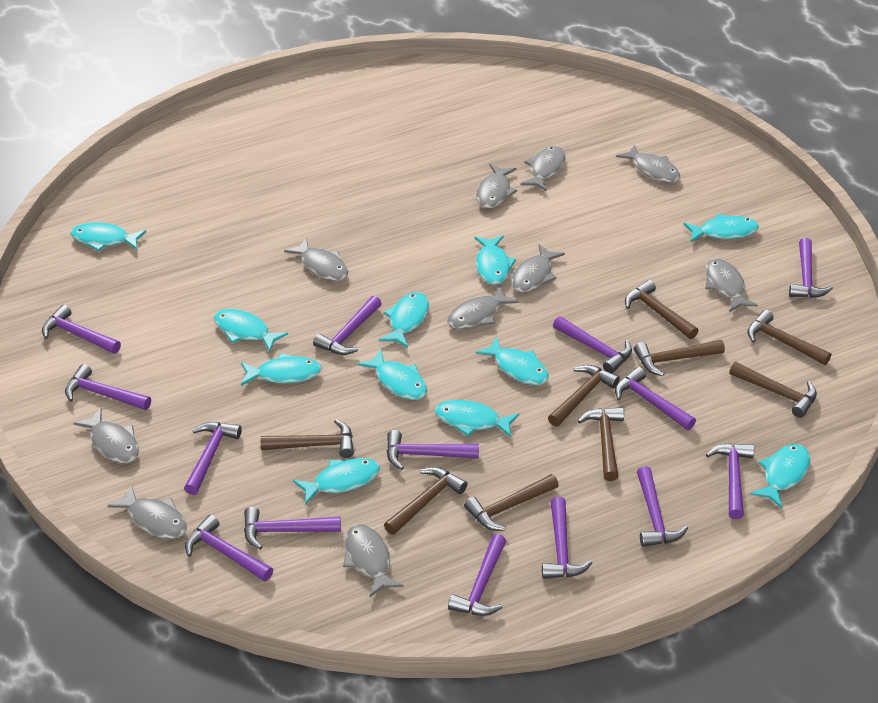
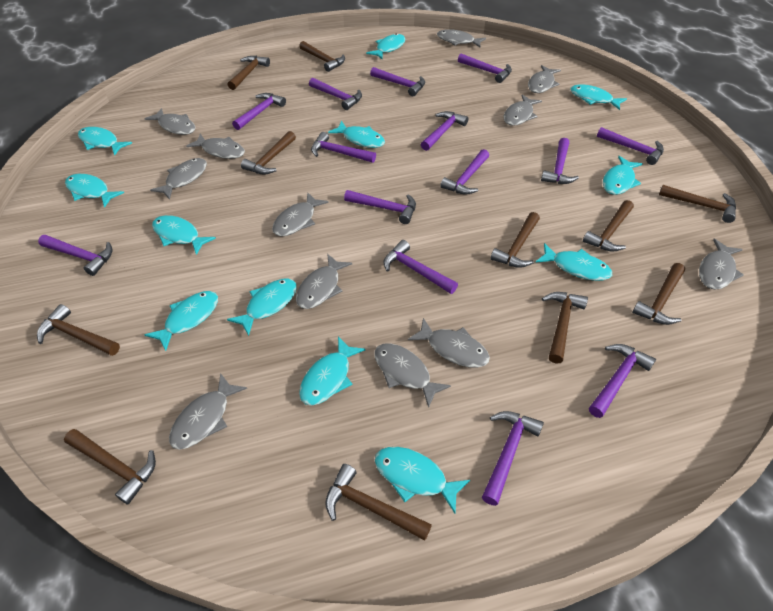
brown hammer: [260,419,354,458] [384,467,467,535] [464,474,559,531] [548,365,620,427] [578,407,624,481] [625,280,699,339] [634,340,725,376] [729,362,817,418] [747,310,831,365] = 9 -> [37,304,120,356] [64,429,156,505] [228,56,270,90] [241,131,296,175] [299,41,345,72] [325,464,432,541] [490,212,540,268] [542,292,588,364] [583,200,634,252] [632,263,685,325] [659,185,736,223] = 11
grey fish: [73,408,139,463] [108,485,187,539] [284,238,348,281] [343,524,404,597] [447,286,519,329] [476,164,517,208] [511,244,565,293] [520,146,566,191] [616,145,680,183] [705,259,758,312] = 10 -> [144,108,195,135] [150,158,207,200] [169,373,247,450] [186,134,245,159] [272,193,329,236] [296,254,352,309] [374,343,451,408] [408,318,490,368] [437,29,486,48] [503,95,542,126] [528,65,561,93] [699,239,744,290] = 12
turquoise fish: [71,223,146,251] [214,309,288,352] [241,353,322,386] [293,458,380,505] [357,350,427,400] [379,292,429,348] [435,400,519,437] [475,236,516,285] [475,337,549,385] [684,214,759,242] [750,444,810,508] = 11 -> [65,174,124,208] [78,127,132,156] [144,291,218,351] [152,215,216,255] [227,278,297,336] [299,336,365,406] [328,121,385,148] [366,33,405,59] [375,447,470,513] [536,243,612,281] [570,85,627,110] [603,156,643,195] = 12

